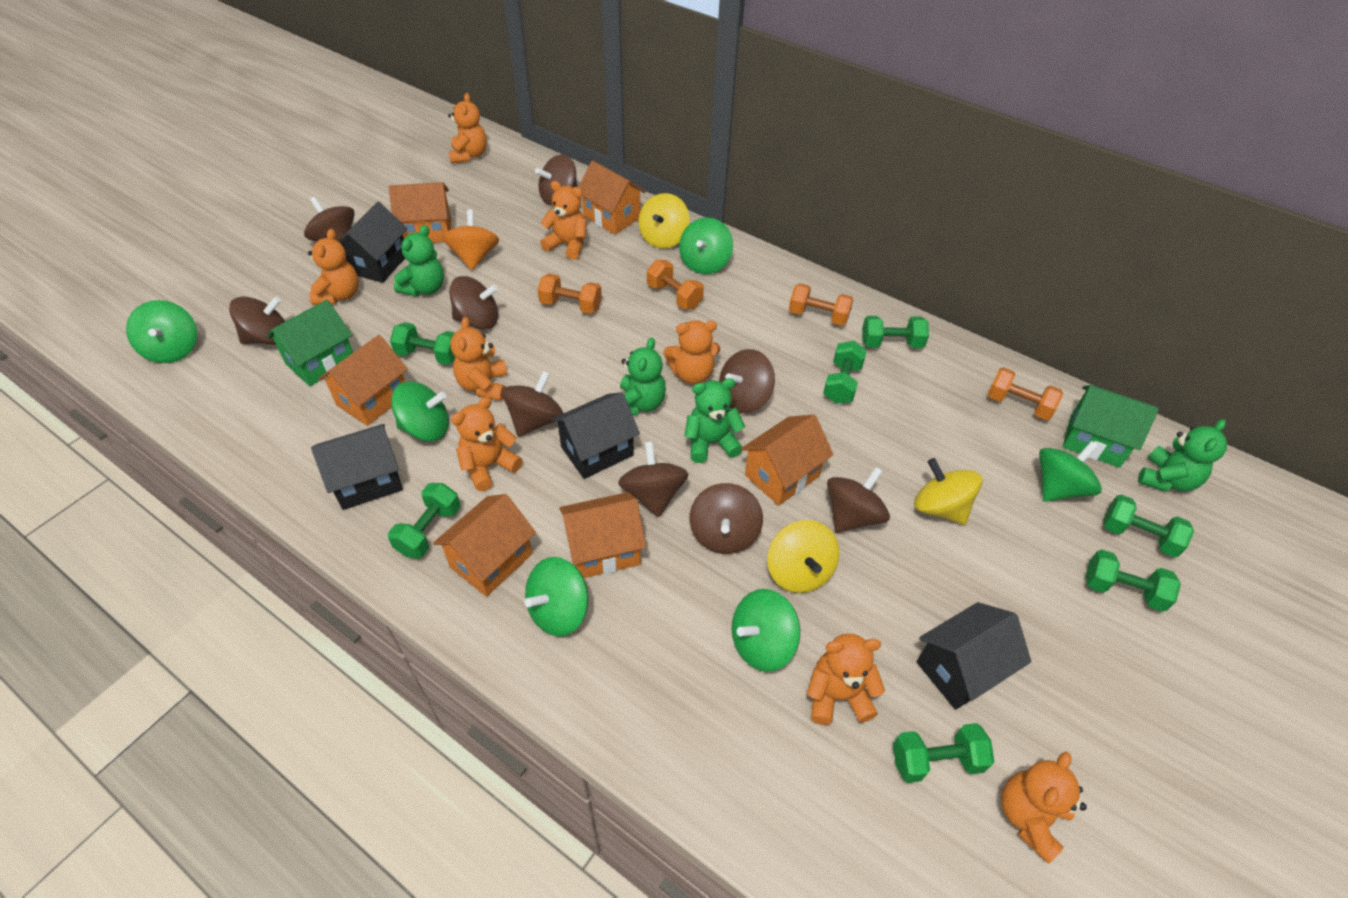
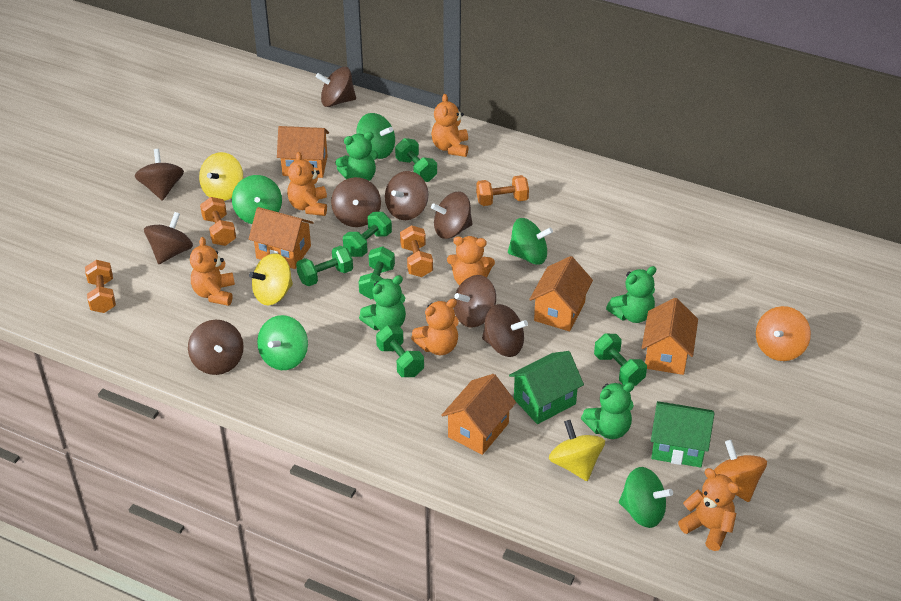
black house: [311,424,403,510] [338,202,407,283] [551,392,640,479] [917,602,1031,710] = 4 -> none = 0
green dumbbell: [388,483,461,558] [390,322,456,365] [823,341,867,404] [862,316,929,348] [893,723,994,783] [1085,549,1181,612] [1103,494,1194,558] = 7 -> [296,246,353,286] [343,212,392,257] [359,246,395,299] [376,325,424,377] [395,138,437,182] [594,334,647,386] = 6
green spinning top: [126,300,197,363] [391,381,449,441] [525,557,588,637] [679,218,733,274] [732,589,800,672] [1039,441,1102,502] = 6 -> [232,175,282,224] [257,315,308,370] [356,113,395,159] [508,218,553,265] [619,467,673,528] = 5
orange house: [318,335,408,426] [389,182,451,243] [433,494,536,597] [559,492,646,578] [578,161,646,235] [741,415,834,506] = 6 -> [249,207,314,269] [277,126,329,178] [441,374,516,455] [529,256,593,332] [642,298,698,375] = 5
orange spinning top: [442,210,499,270] = 1 -> [714,440,767,502] [756,306,811,361] = 2
orange teddy bear: [308,229,359,305] [448,93,487,164] [450,317,508,401] [451,397,523,491] [540,181,586,260] [663,320,720,384] [807,634,885,725] [1001,752,1087,863] = 8 -> [190,237,235,306] [287,152,327,216] [411,299,459,355] [431,94,469,157] [447,236,495,285] [678,468,739,551] = 6

